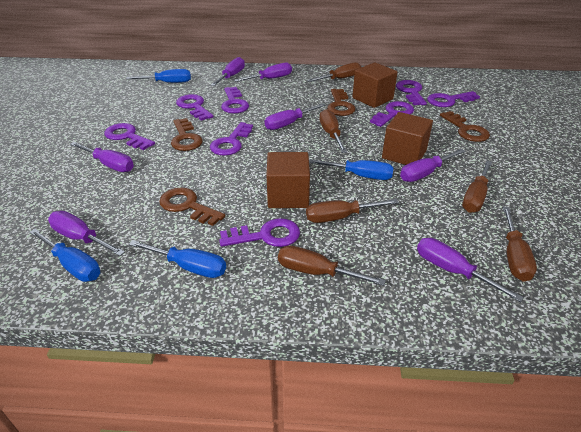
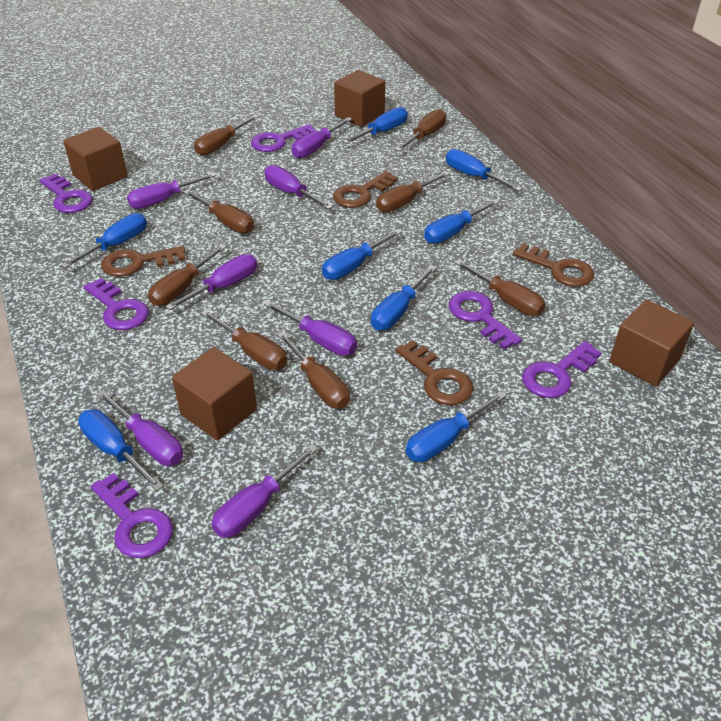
blue screwdriver: [29,229,100,282] [126,69,191,83] [129,240,226,278] [309,159,394,180] = 4 -> [61,213,147,268] [78,409,164,491] [322,229,402,280] [342,107,408,144] [371,265,437,330] [406,391,506,462] [424,199,499,244] [446,149,522,191] = 8
brown cube: [266,152,310,208] [352,62,398,108] [382,112,433,165] = 3 -> [63,127,128,191] [172,347,257,441] [334,70,385,127] [609,299,694,386] = 4
brown screwdriver: [278,246,386,286] [306,199,399,223] [307,62,361,82] [319,109,347,153] [462,161,492,213] [503,207,537,282] = 6 -> [148,244,227,306] [183,189,254,233] [194,114,259,155] [201,310,287,370] [277,331,349,409] [376,171,450,212] [395,109,446,151] [455,259,545,316] = 8
purple key: [104,123,155,150] [176,94,214,121] [210,122,253,156] [219,218,300,247] [221,87,249,113] [370,101,414,127] [396,80,427,105] [427,91,480,107] = 8 -> [39,174,93,213] [83,278,149,330] [91,473,173,558] [251,124,316,152] [449,291,522,349] [522,341,602,398] = 6

